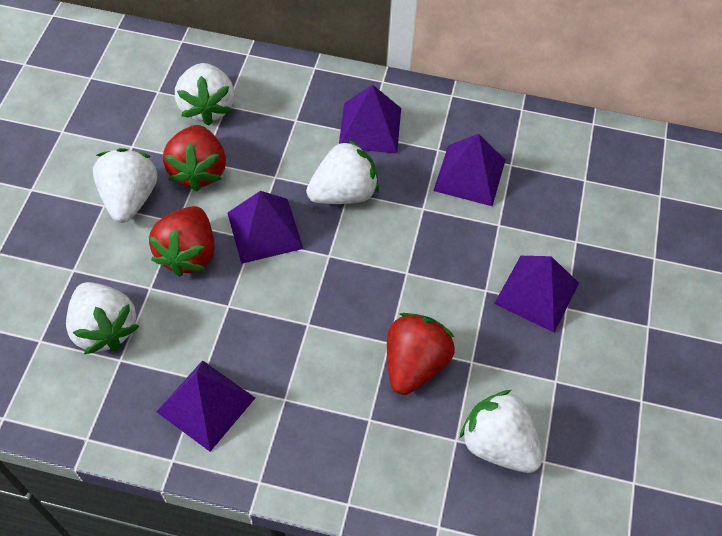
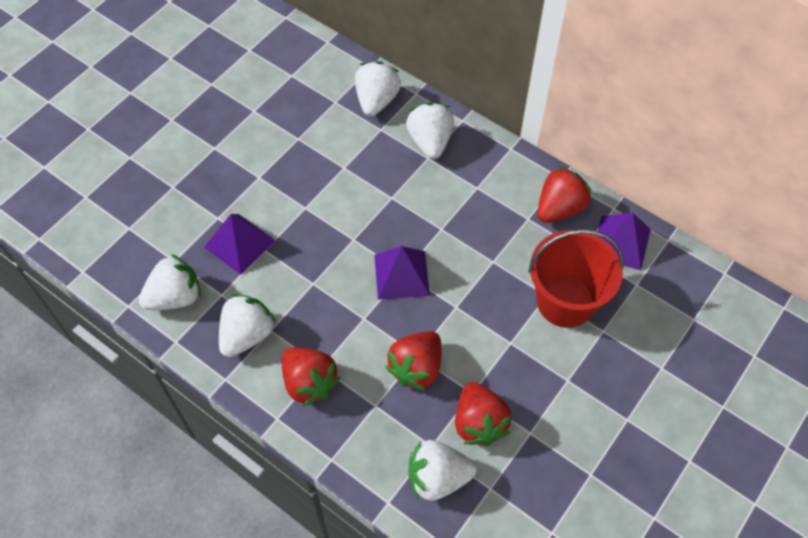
purple pyramid: [157,360,255,452] [227,191,303,264] [339,84,401,153] [433,134,505,206] [494,256,579,333] = 5 -> [204,214,276,275] [374,246,430,300] [597,213,651,270] = 3
red bucket: none = 0 -> [528,229,624,328] = 1
red strawberry: [148,206,215,277] [163,125,226,191] [387,313,455,395] = 3 -> [282,347,340,406] [385,331,442,391] [455,382,512,446] [537,166,591,223] = 4

